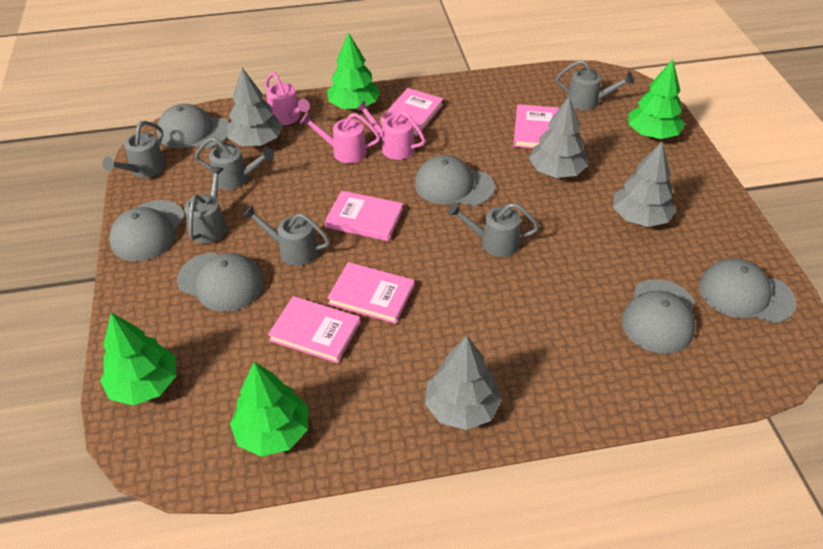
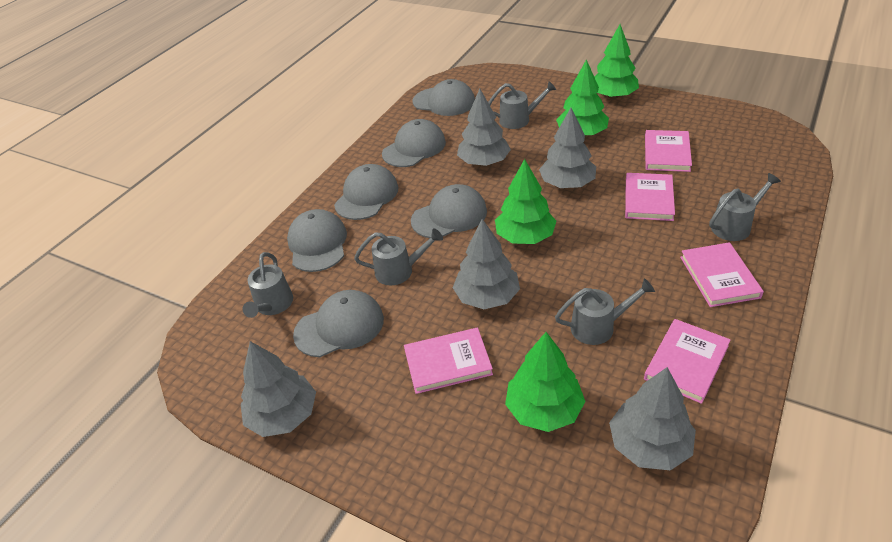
grey tree: [227,68,283,146] [425,336,502,430] [529,96,588,178] [613,142,676,227] = 4 -> [241,341,316,437] [453,219,520,309] [457,89,511,166] [539,108,596,188] [609,367,696,470] = 5
grey watering can: [102,121,166,178] [184,166,227,243] [195,137,274,190] [243,205,330,266] [448,202,539,257] [556,60,634,110] = 6 -> [243,252,293,318] [354,228,443,285] [488,81,556,129] [555,279,655,345] [709,173,781,241] = 5
pink watering can: [265,72,310,125] [300,112,380,163] [356,101,425,160] = 3 -> none = 0

